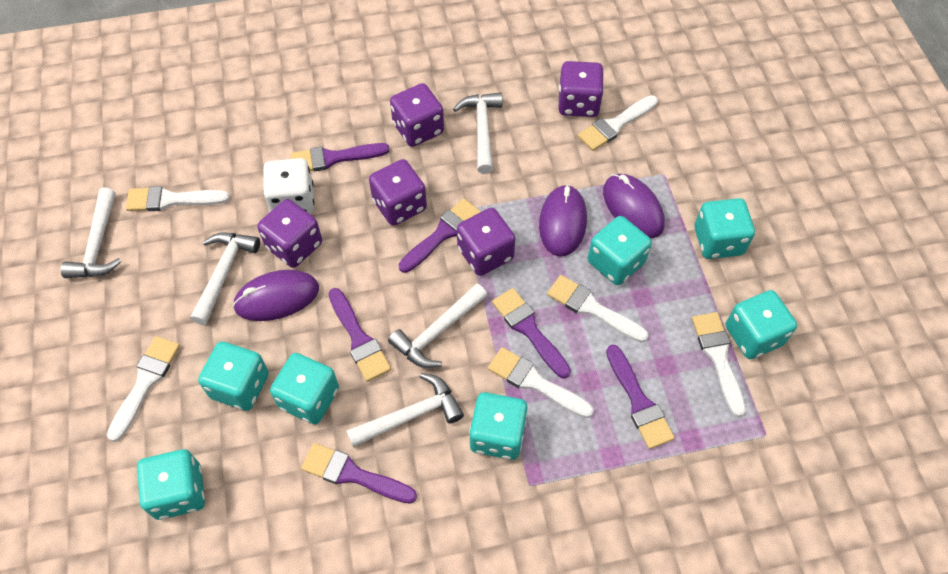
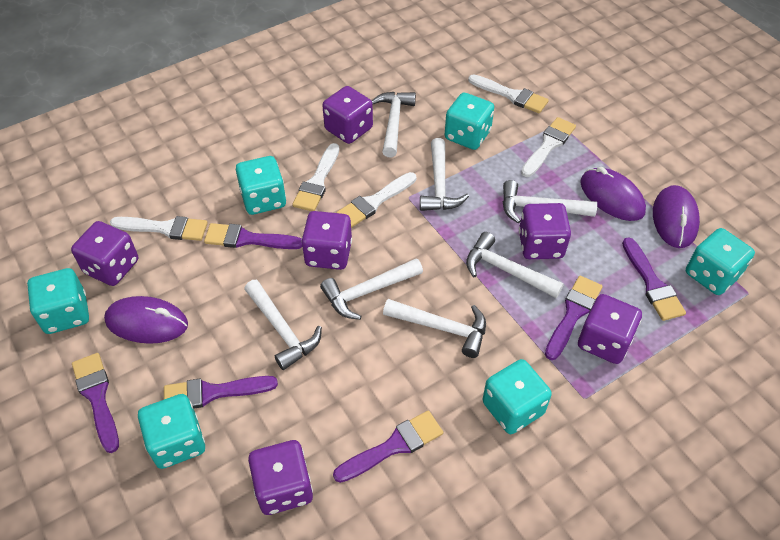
purple dice: [257,199,322,268] [369,159,427,226] [390,83,444,147] [457,208,515,276] [559,61,604,117] = 5 -> [71,221,138,286] [248,440,313,515] [302,211,352,270] [322,86,373,144] [519,203,571,259] [578,294,642,364] = 6
turquoise dice: [137,449,205,520] [198,341,269,411] [270,353,339,424] [469,392,528,460] [588,216,652,285] [694,198,755,259] [726,290,797,359] = 7 -> [27,268,89,334] [138,394,205,469] [236,156,286,215] [445,92,494,150] [482,359,552,434] [686,228,755,295] = 6
white brush: [107,336,180,442] [126,186,230,211] [488,347,594,418] [547,275,649,343] [578,95,658,151] [692,312,746,417] = 6 -> [110,216,208,241] [292,143,339,211] [336,172,416,228] [468,74,549,113] [521,117,576,177] = 5
white dice: [263,158,314,214] = 1 -> none = 0
white hammer: [61,188,121,278] [190,232,260,325] [346,373,464,447] [388,283,488,368] [453,92,502,174] = 5 -> [244,280,322,370] [320,258,423,320] [372,92,416,158] [383,299,486,358] [420,138,469,211] [466,232,564,298] [503,180,597,224] = 7

